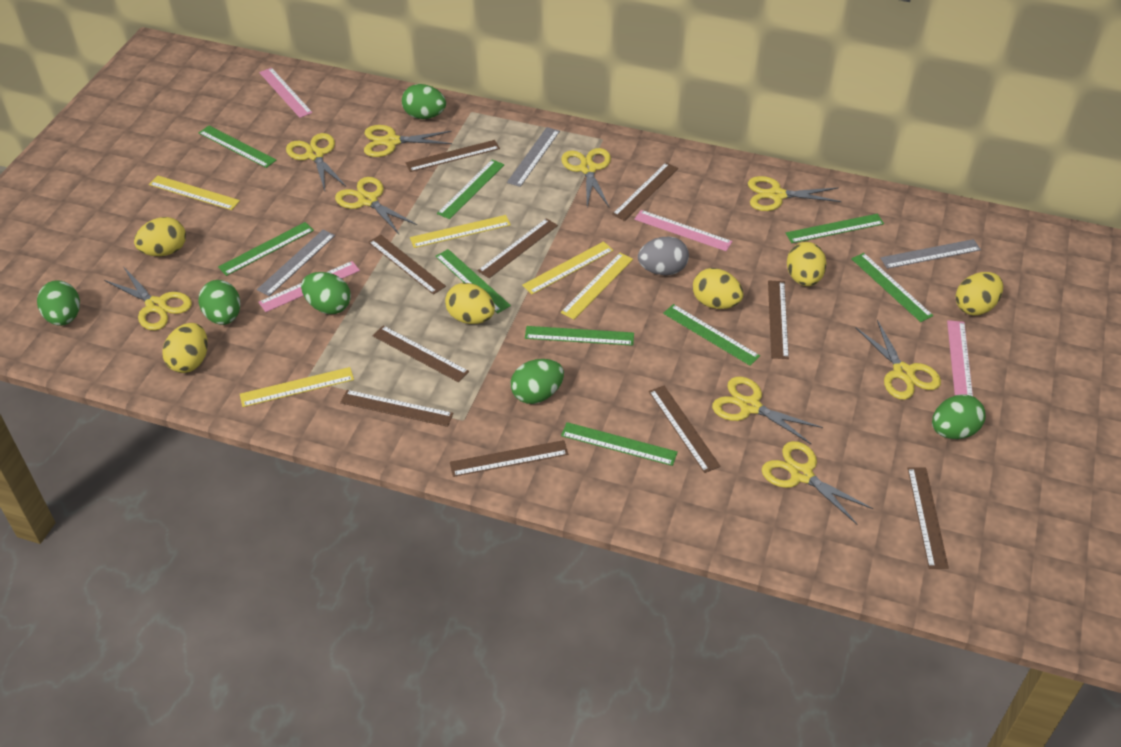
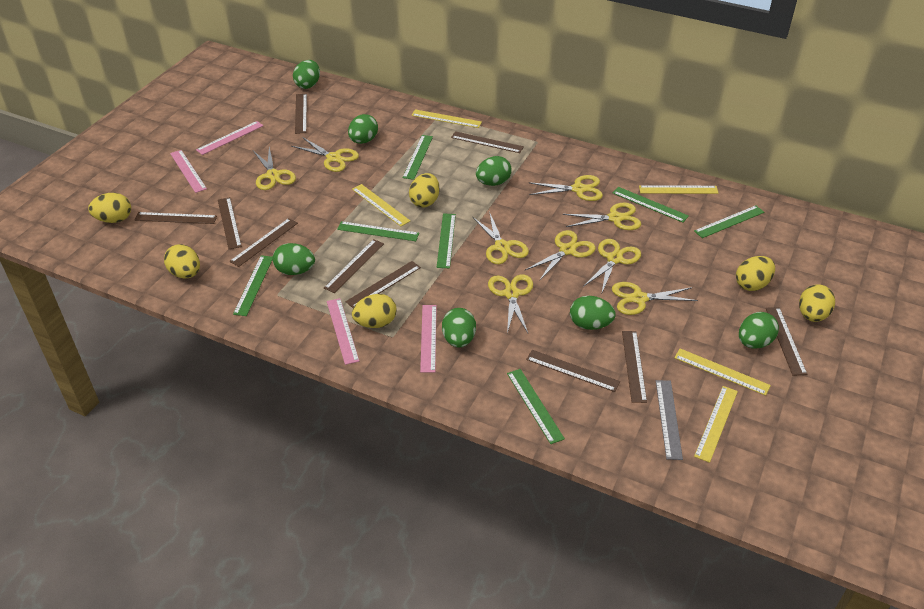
green egg: [37,280,80,326] [198,280,240,325] [301,272,351,314] [402,84,446,119] [511,359,564,404] [932,394,986,439] = 6 -> [273,243,315,275] [293,60,320,89] [348,114,378,144] [442,308,476,348] [476,156,512,186] [570,296,616,330] [739,312,779,349] = 7
green ruler: [199,126,276,168] [218,222,314,276] [435,249,511,313] [437,159,504,219] [525,326,634,346] [561,422,678,466] [663,304,760,366] [786,214,884,243] [851,253,933,322] = 9 -> [233,255,273,316] [337,221,419,241] [403,135,433,180] [437,214,456,268] [507,369,565,444] [613,187,689,222] [694,205,764,238] = 7
grey egg: [638,237,689,275] = 1 -> none = 0
grey ruler: [257,230,335,296] [507,127,560,187] [880,239,981,269] = 3 -> [656,380,683,460] = 1

